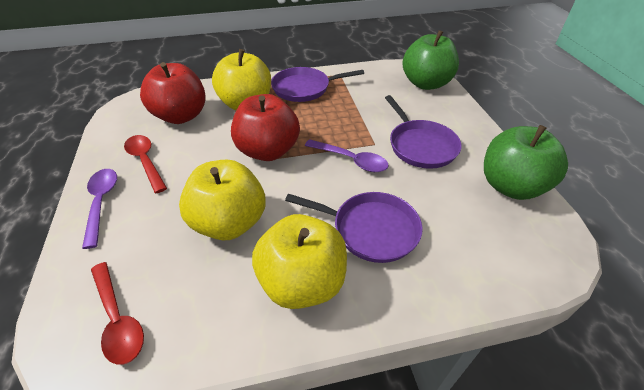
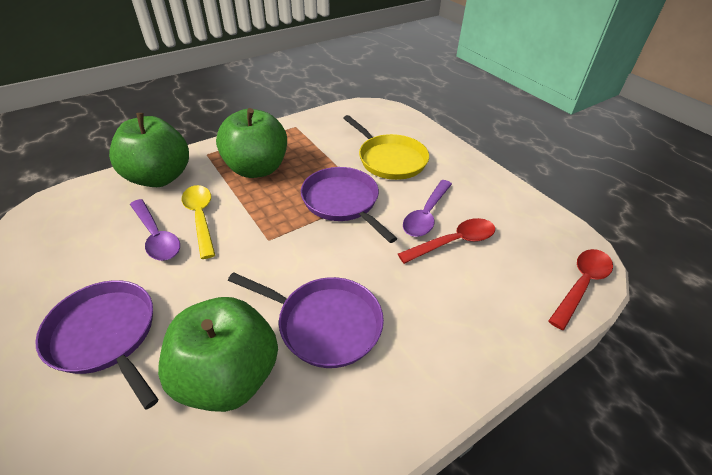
green apple: [402,30,459,90] [484,125,568,200] = 2 -> [109,113,189,187] [158,297,278,412] [216,108,287,178] = 3
red apple: [140,62,206,124] [231,94,300,161] = 2 -> none = 0
yellow apple: [179,160,266,240] [212,49,271,110] [252,214,347,309] = 3 -> none = 0
yellow pan: none = 0 -> [343,115,429,180] = 1
yellow spoon: none = 0 -> [182,185,215,259] = 1

